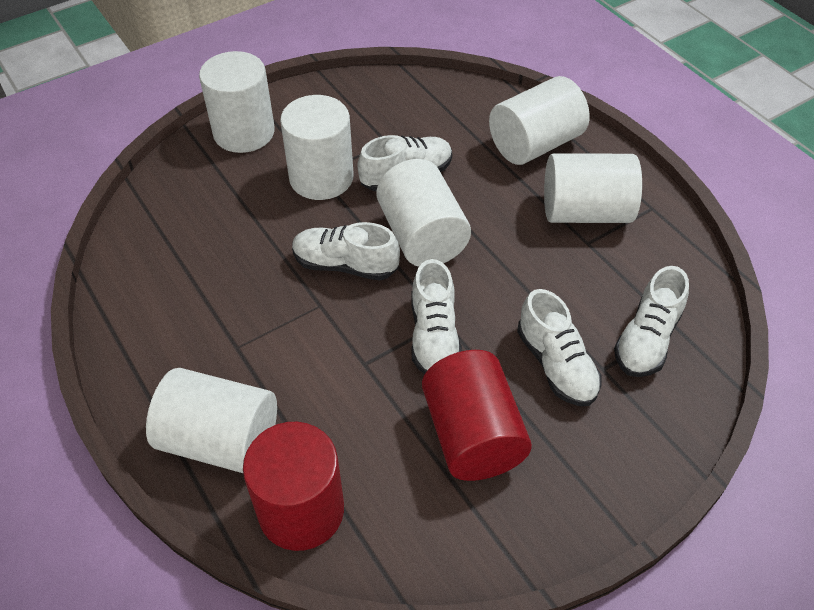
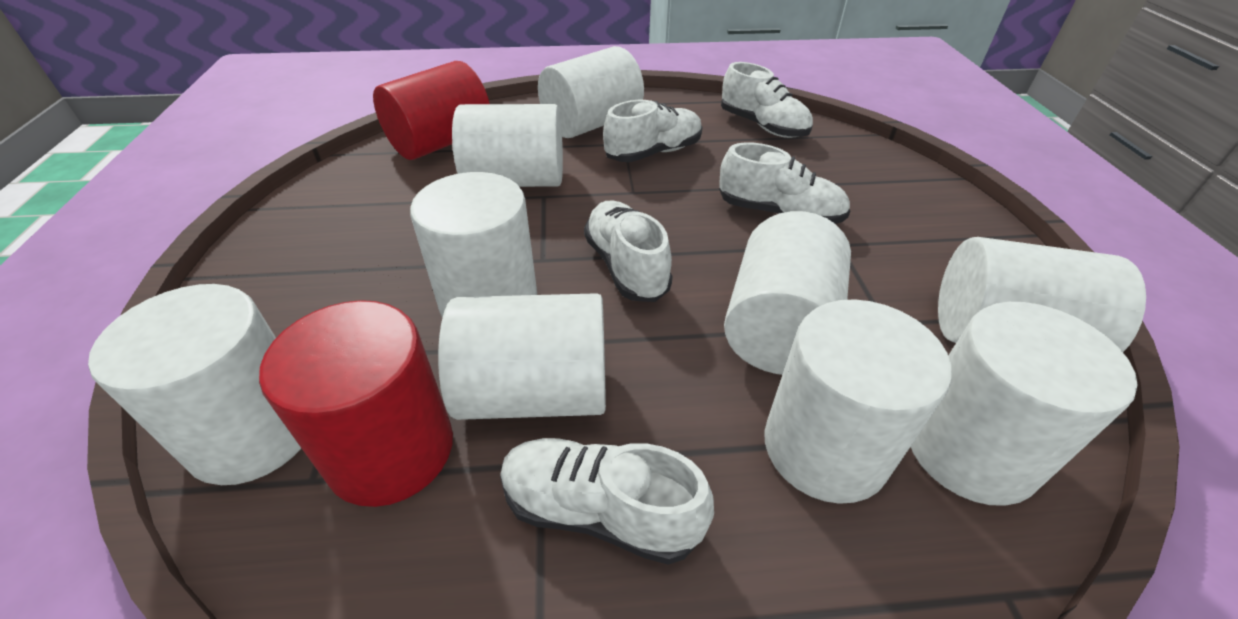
white cylinder: [146,368,277,473] [199,51,275,153] [280,95,354,200] [376,159,471,267] [489,76,590,165] [544,153,642,223] = 6 -> [88,284,301,485] [410,172,537,318] [438,293,606,420] [452,104,563,187] [538,46,644,138] [724,211,851,375] [764,299,952,504] [911,302,1138,506] [938,237,1146,352] = 9

